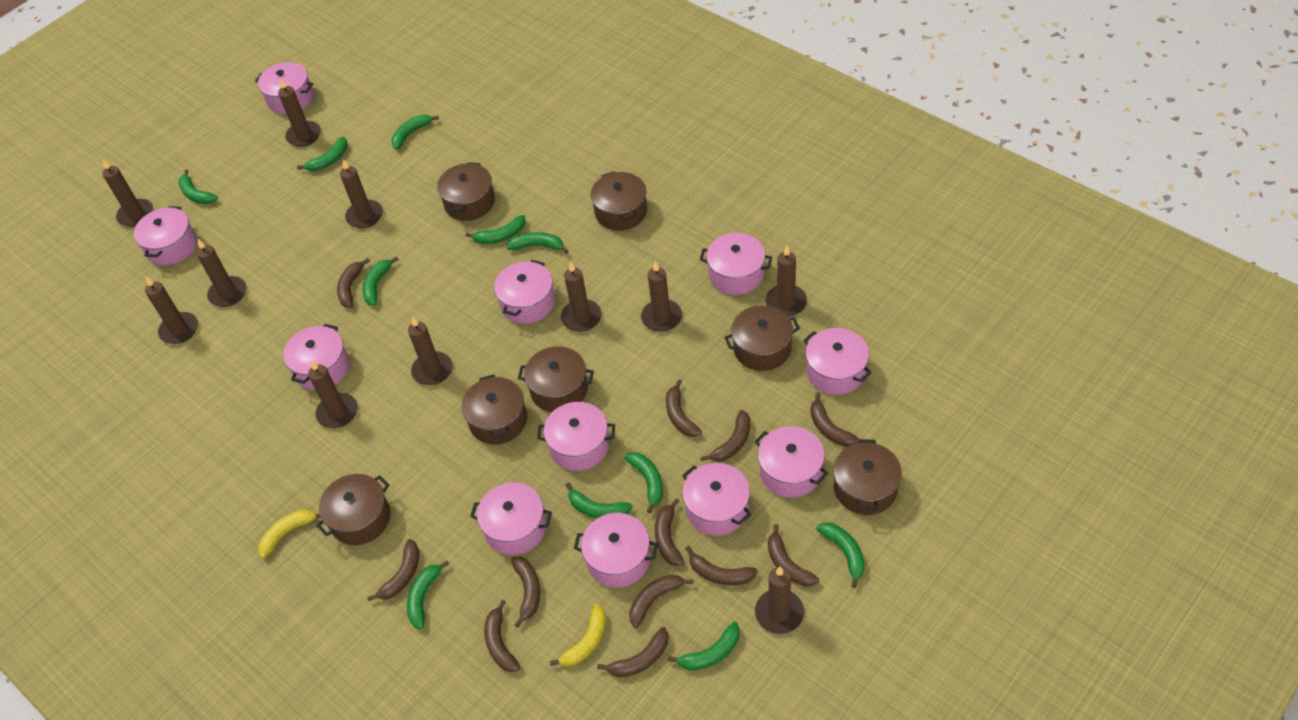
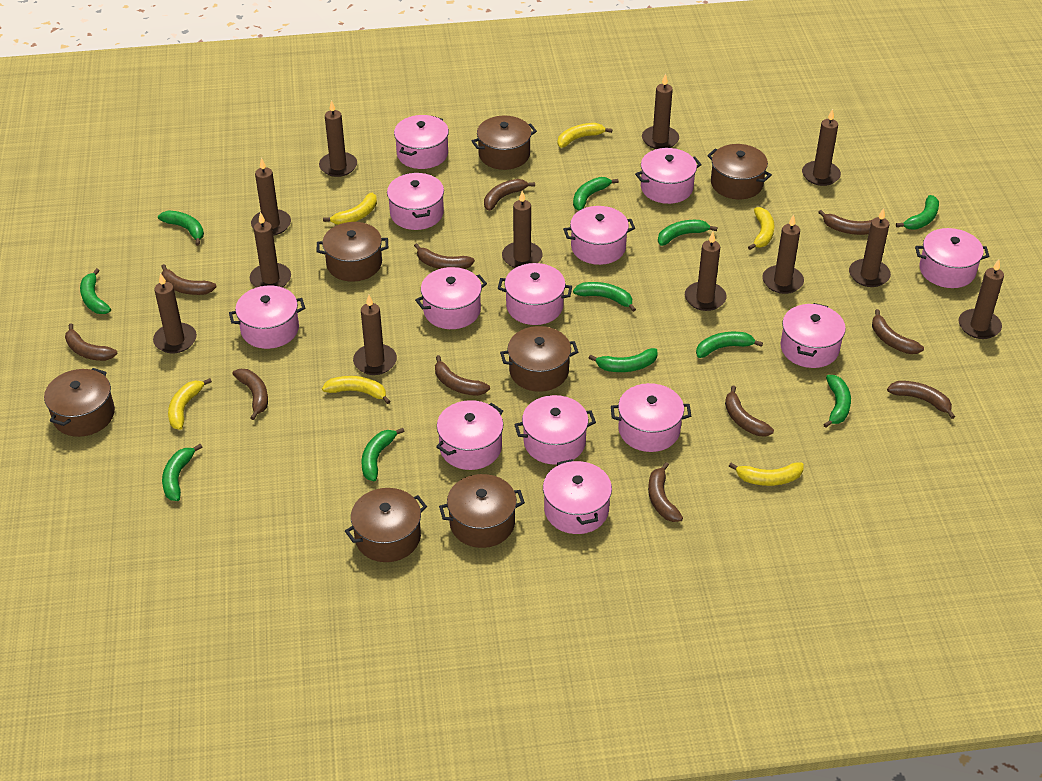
brown banana: [337,258,370,308] [367,539,419,601] [484,600,520,672] [511,557,540,627] [597,627,669,677] [629,574,694,628] [655,498,684,566] [666,379,702,437] [685,546,758,585] [701,410,750,462] [768,524,819,586] [810,392,859,447] = 12 -> [65,323,118,361] [161,264,216,295] [232,369,268,420] [414,243,475,269] [435,355,490,396] [484,179,535,211] [648,462,683,522] [725,386,774,436] [818,210,872,235] [872,309,924,354] [887,381,955,419] = 11
brown candle: [102,159,153,227] [145,276,198,344] [196,239,246,307] [278,78,321,147] [308,360,358,428] [340,160,383,228] [408,316,453,385] [561,262,602,332] [641,261,682,332] [755,566,804,634] [765,246,807,317] = 11 -> [153,273,197,353] [250,212,291,288] [251,158,291,236] [319,100,357,177] [353,295,397,375] [502,191,543,268] [642,74,679,149] [685,232,727,311] [762,215,804,294] [802,109,841,186] [849,208,891,287] [959,259,1004,339] = 12
pink pot: [134,206,197,265] [255,62,313,114] [283,324,349,390] [470,483,552,555] [494,260,555,324] [537,402,615,471] [574,513,658,588] [682,463,751,536] [700,233,772,295] [755,426,828,498] [803,328,872,395] = 11 -> [229,286,305,349] [387,172,444,230] [394,115,449,169] [415,267,487,329] [436,400,503,470] [498,263,572,325] [514,395,596,465] [543,459,612,534] [563,206,635,265] [611,383,691,452] [635,148,702,204] [780,303,846,368] [915,228,990,288] = 13
yellow banana: [258,509,321,559] [550,604,606,666] = 2 -> [168,378,212,430] [322,376,390,404] [323,193,377,225] [558,123,612,148] [729,462,804,486] [748,207,774,250] = 6

